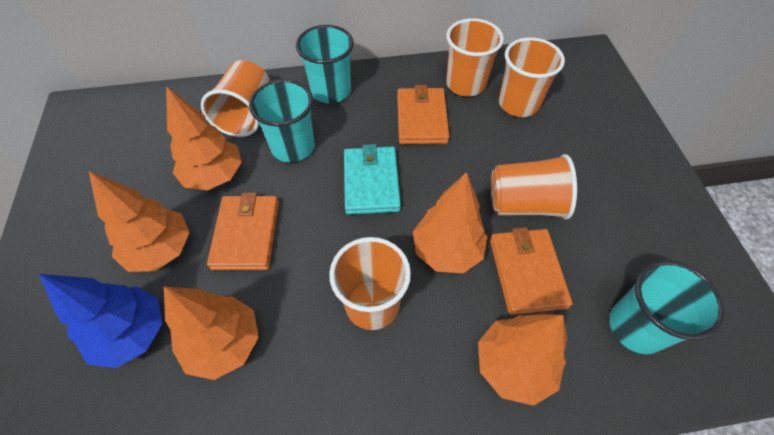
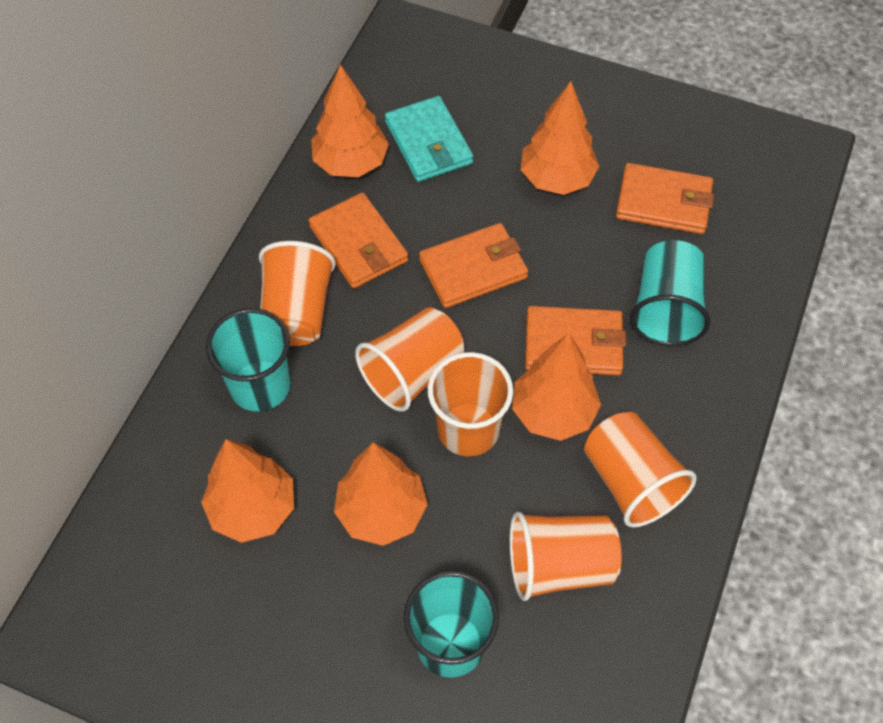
blue tree: [39,274,162,368] = 1 -> none = 0
orange wallet: [207,192,279,270] [397,85,450,144] [490,227,573,315] = 3 -> [309,192,408,289] [419,223,528,308] [525,306,626,375] [616,163,714,234] = 4

